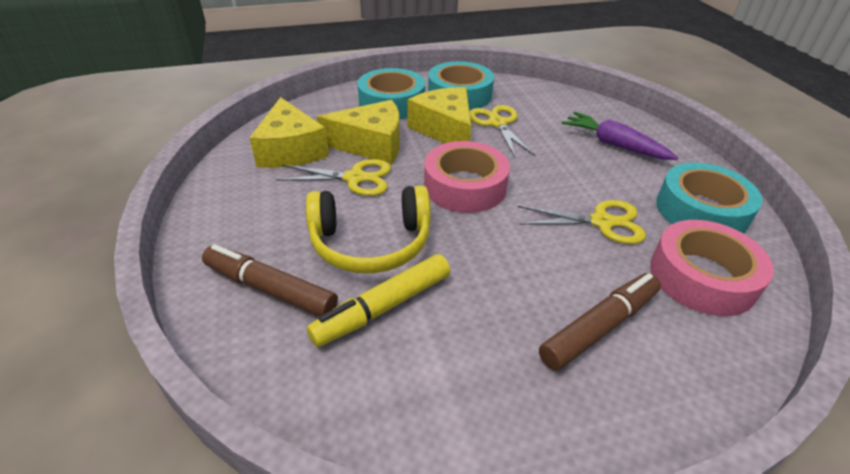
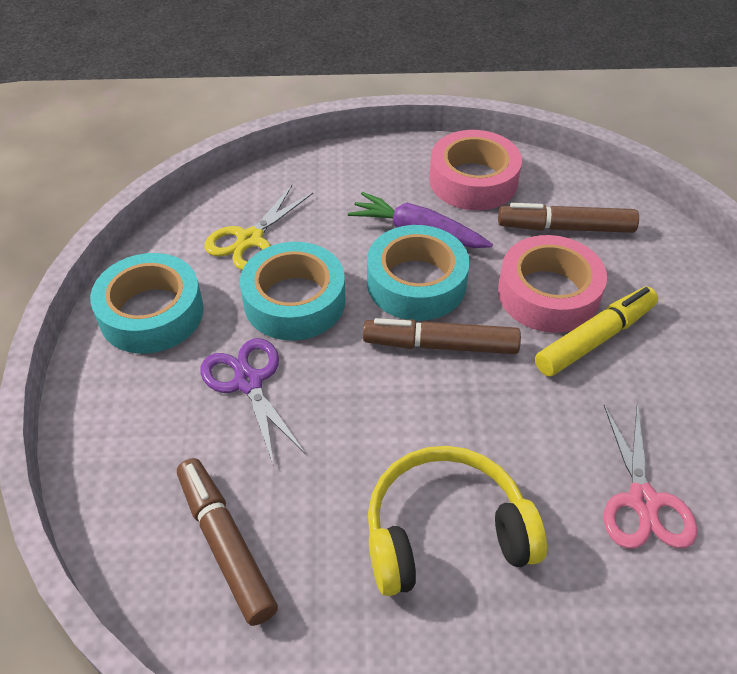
brown marker: [202,244,338,317] [539,273,661,371] = 2 -> [177,458,278,626] [363,318,521,354] [498,203,639,233] = 3
pink scissors: none = 0 -> [604,404,698,549] = 1
purple scissors: none = 0 -> [200,338,306,466] = 1
yellow cheese: [249,97,329,168] [317,100,400,164] [407,87,471,143] = 3 -> none = 0
yellow scissors: [276,159,391,196] [470,105,535,157] [518,200,646,244] = 3 -> [205,185,313,270] = 1

